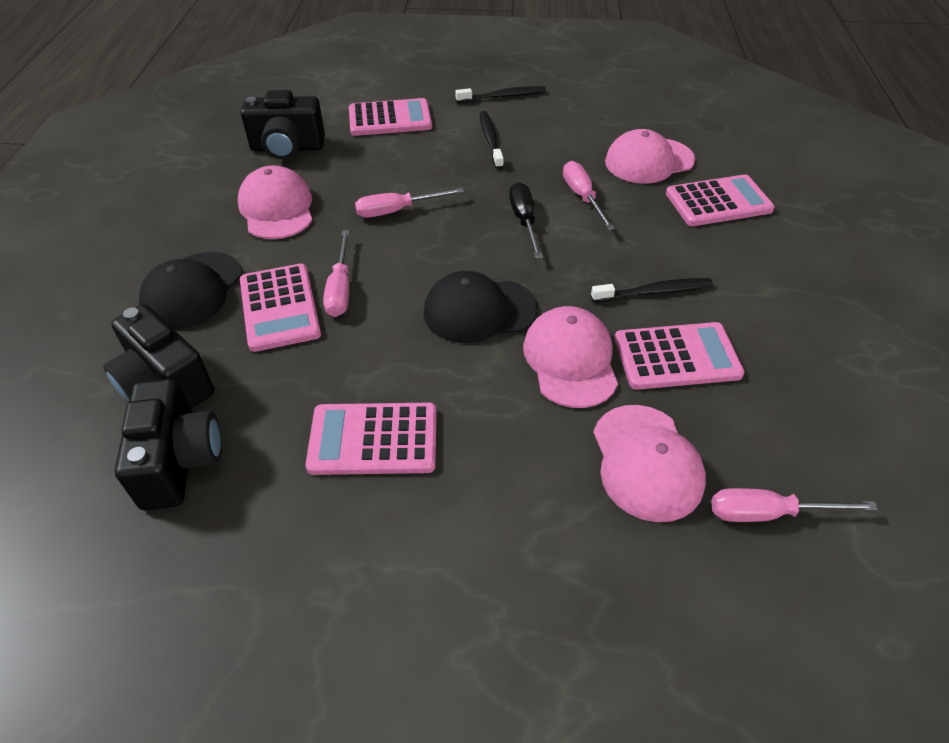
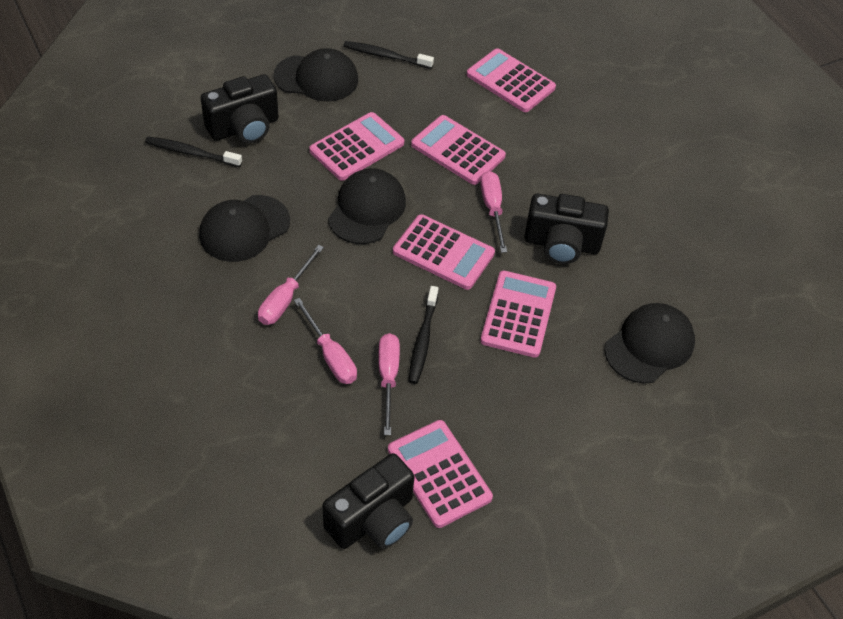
black cap: [139,252,242,329] [424,271,538,343] = 2 -> [199,195,290,262] [274,48,358,101] [328,168,406,244] [604,303,695,384] = 4
black screwdriver: [509,182,543,258] = 1 -> none = 0
pink calculator: [240,264,321,352] [305,403,437,475] [349,98,432,136] [614,322,745,390] [666,174,775,226] = 5 -> [310,112,404,181] [388,420,493,528] [393,214,495,290] [411,115,506,185] [467,48,556,112] [480,270,556,358] = 6
pink cap: [238,165,312,239] [523,306,618,408] [593,405,706,522] [605,129,695,184] = 4 -> none = 0

